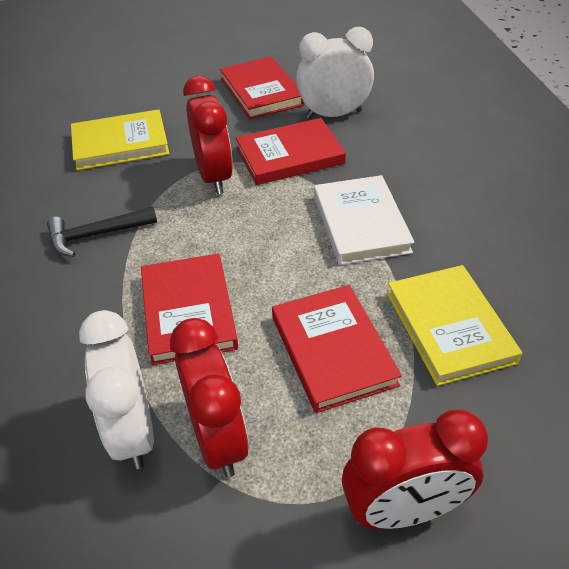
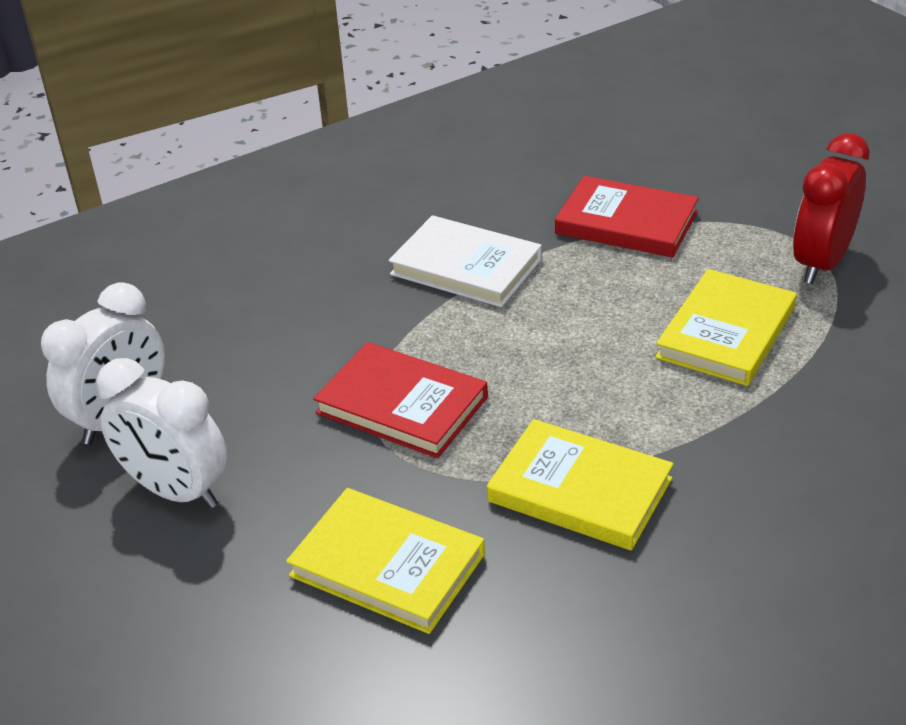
black hammer: [47,207,157,257] = 1 -> none = 0
red book: [141,253,238,365] [220,56,305,119] [236,118,346,185] [272,285,402,413] = 4 -> [313,342,488,458] [555,176,699,258] = 2
red clock: [170,318,249,477] [183,76,233,194] [342,410,488,529] = 3 -> [793,133,870,284] = 1
yellow book: [71,109,169,170] [387,265,522,386] = 2 -> [286,488,485,634] [487,419,673,550] [655,269,797,386] = 3

